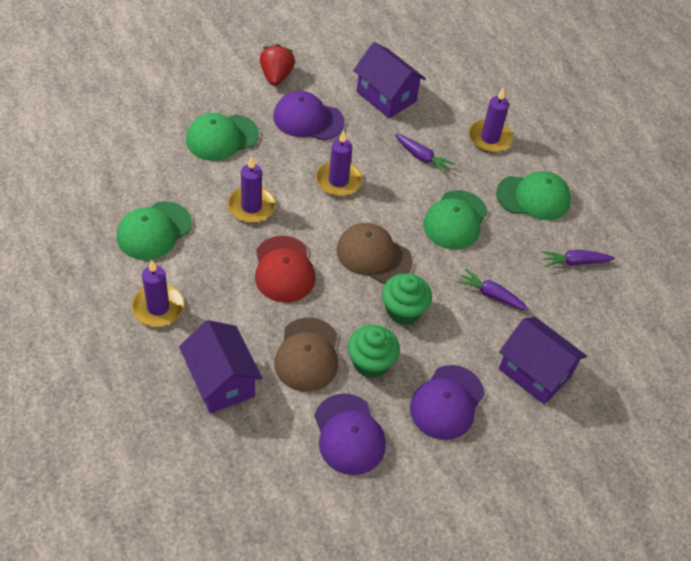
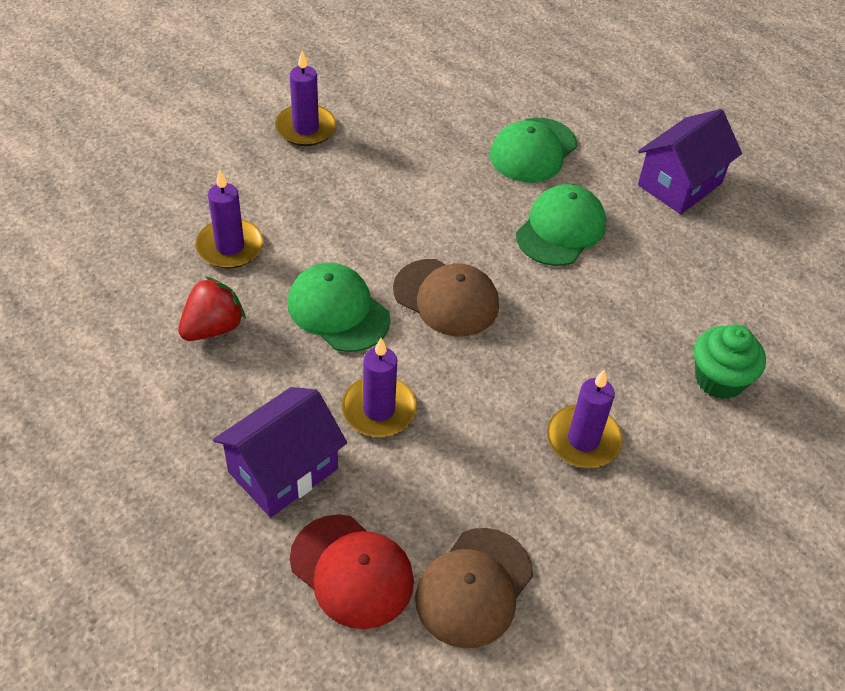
green cap: [117,201,192,260] [186,113,259,161] [423,190,488,250] [496,171,571,220] = 4 -> [287,263,390,352] [490,118,577,183] [516,184,606,266] = 3
green cupcake: [348,325,400,378] [382,273,432,325] = 2 -> [694,324,766,399] = 1
purple cap: [273,91,345,141] [314,393,386,475] [410,365,485,440] = 3 -> none = 0
purple carrot: [395,134,455,175] [457,268,529,310] [542,250,615,267] = 3 -> none = 0
purple house: [179,320,262,414] [353,42,426,118] [499,317,587,405] = 3 -> [213,387,347,517] [638,109,742,214] = 2

